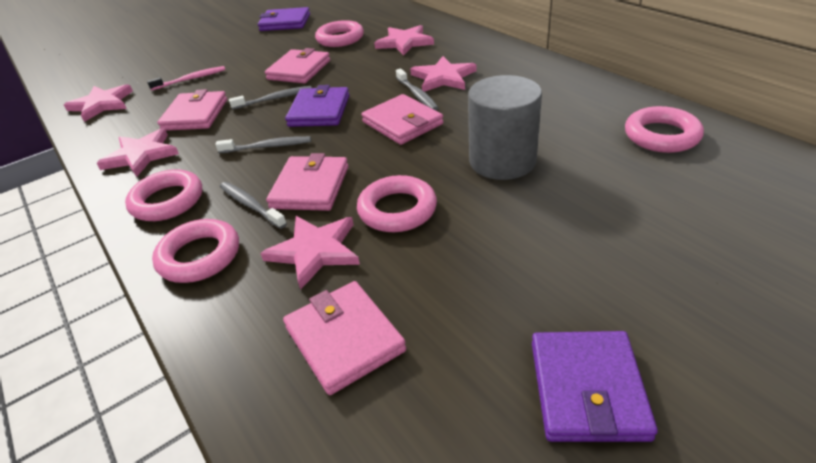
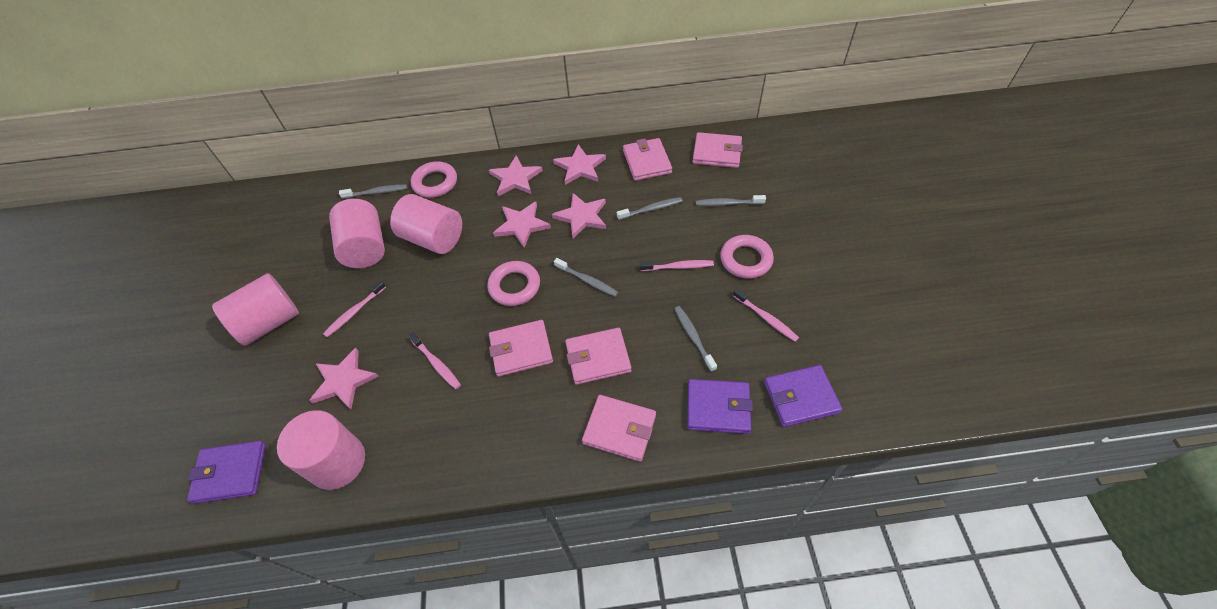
grey cylinder: [468,75,542,180] = 1 -> none = 0
grey toothbrush: [215,136,311,153] [220,182,287,229] [229,86,312,110] [396,69,438,110] = 4 -> [339,184,407,199] [554,258,618,297] [617,197,683,220] [674,306,717,372] [696,195,766,206] = 5
pink cylinder: none = 0 -> [212,273,299,346] [277,410,365,490] [329,199,385,268] [390,194,462,254] = 4
pink ring: [125,169,202,221] [152,219,239,283] [315,20,364,47] [357,175,437,232] [625,106,704,153] = 5 -> [411,161,457,198] [487,261,540,306] [720,235,774,279] = 3
pink toothbrush: [147,66,225,91] = 1 -> [323,280,386,337] [408,332,461,389] [640,260,714,271] [733,288,799,342] = 4

